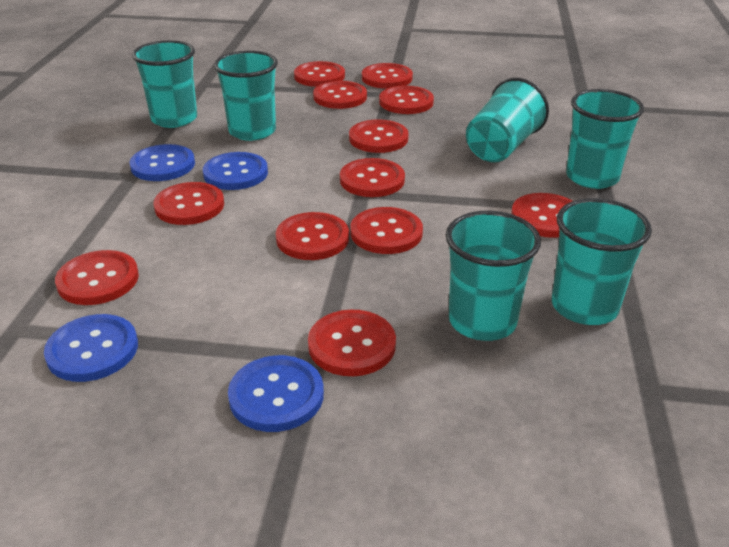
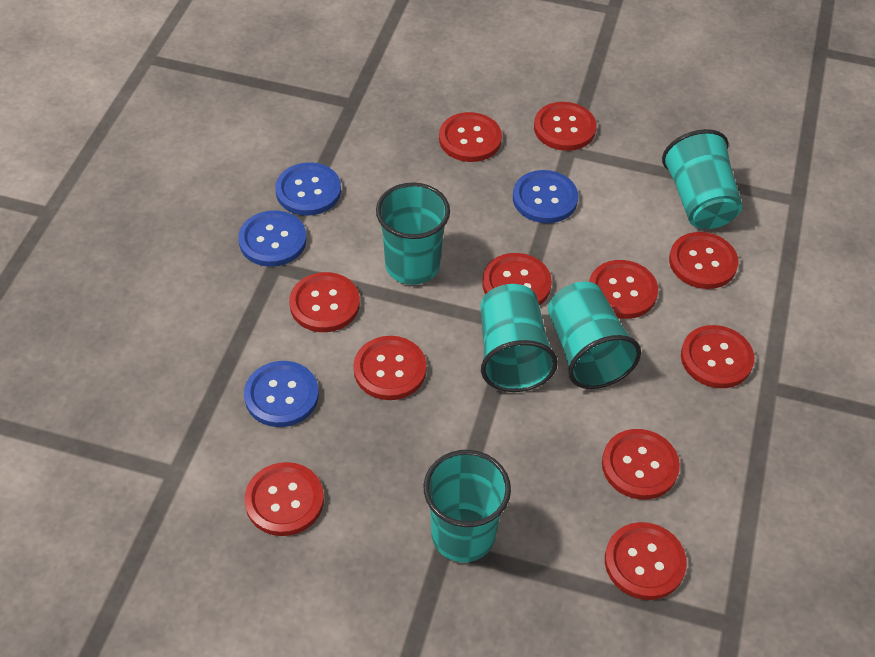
red button: [55,250,139,305] [153,182,224,225] [276,212,349,260] [294,61,345,87] [308,310,396,376] [313,81,367,109] [340,158,405,197] [349,119,409,153] [350,207,423,254] [362,63,413,89] [379,86,434,114] [511,193,572,238] = 12 -> [245,462,324,536] [289,272,360,332] [354,336,427,400] [439,112,502,162] [482,253,552,306] [534,102,596,151] [589,260,658,319] [602,429,680,500] [605,522,687,600] [669,232,738,289] [681,325,754,388] = 11
turquoise cup: [132,40,197,128] [214,51,278,141] [446,211,541,341] [466,78,549,162] [552,198,652,325] [566,89,644,189] = 6 -> [376,183,450,285] [423,450,511,562] [480,284,558,392] [548,281,641,389] [662,129,742,229] = 5

